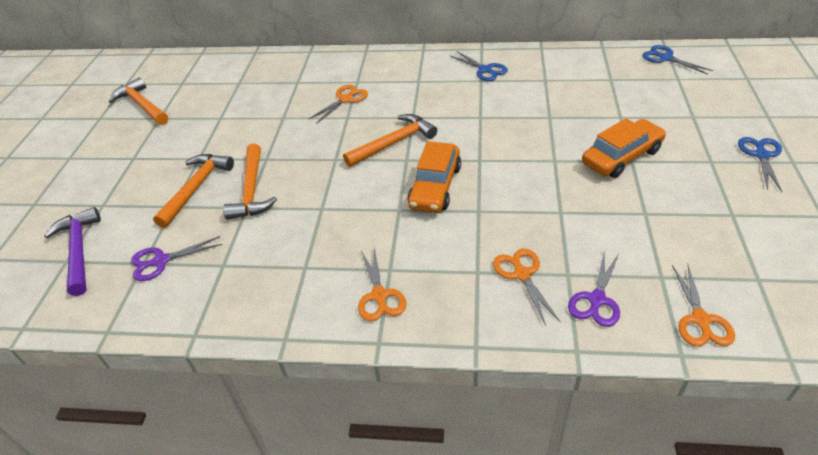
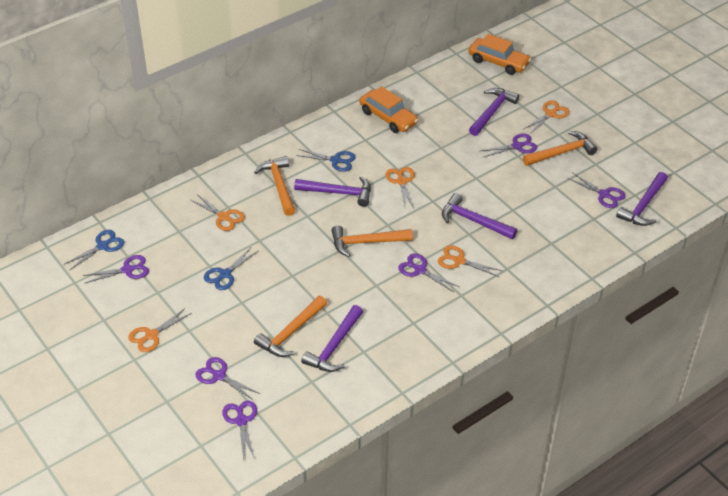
orange scissors: [308,85,368,124] [358,247,406,321] [493,249,560,325] [672,265,735,346] = 4 -> [128,308,192,352] [191,194,245,231] [385,167,415,208] [438,246,502,277] [524,100,570,134] = 5
purple hammer: [44,207,101,296] = 1 -> [294,176,371,207] [301,305,363,372] [442,193,517,239] [469,88,519,136] [616,172,668,226] = 5
purple scissors: [131,236,222,281] [568,249,620,327] = 2 -> [83,255,149,283] [195,357,260,400] [222,401,257,460] [398,253,459,292] [480,134,537,158] [567,172,626,208] = 6

